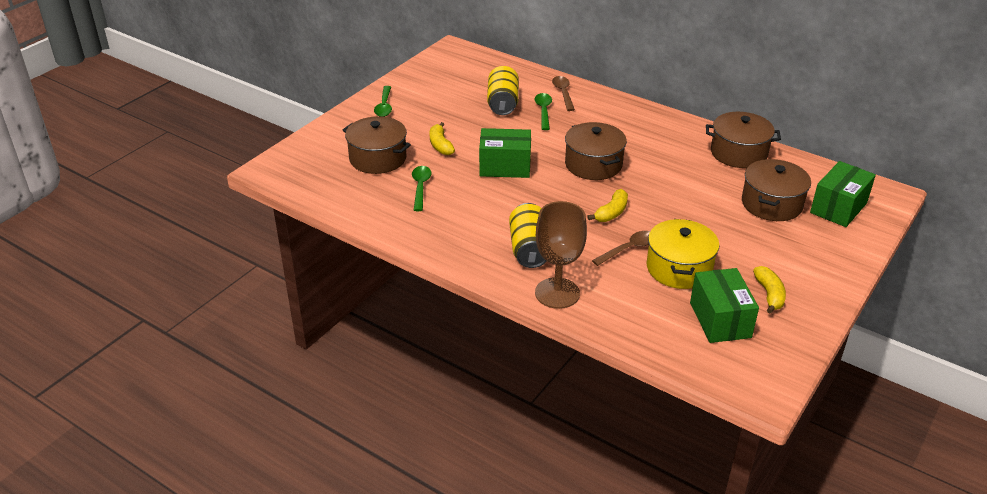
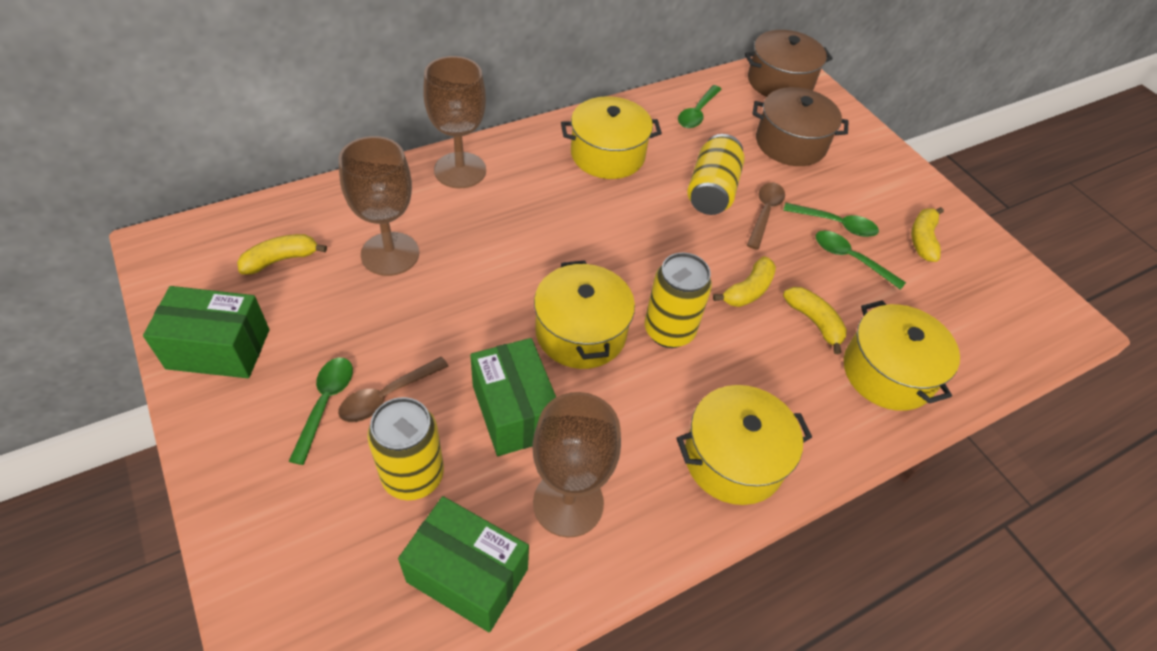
brown goblet: [535,201,587,309] = 1 -> [338,136,419,276] [423,56,486,188] [532,392,621,538] = 3
brown pot: [343,116,411,174] [565,122,627,180] [706,112,781,168] [742,159,811,221] = 4 -> [745,30,833,97] [752,87,848,166] = 2
green spoon: [374,86,392,117] [412,166,432,211] [534,93,552,130] = 3 -> [289,358,353,465] [678,85,721,128] [783,203,879,237] [816,231,906,290] = 4
yellow banana: [430,122,455,155] [587,189,628,222] [753,266,786,314] = 3 -> [237,234,327,275] [713,256,776,307] [783,287,847,354] [911,207,944,262] = 4
yellow can: [487,66,519,115] [509,203,547,268] = 2 -> [367,397,444,500] [645,252,712,348] [687,134,745,215] = 3
yellow pot: [646,219,720,289] = 1 -> [534,261,635,369] [561,96,662,179] [676,385,812,505] [844,300,960,411] = 4

